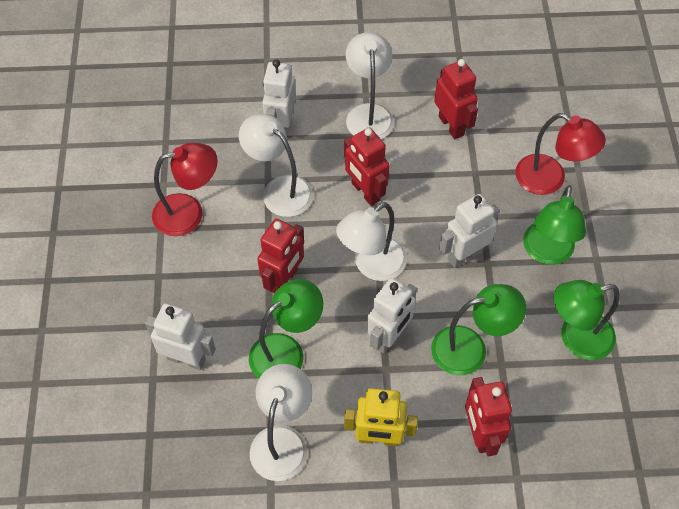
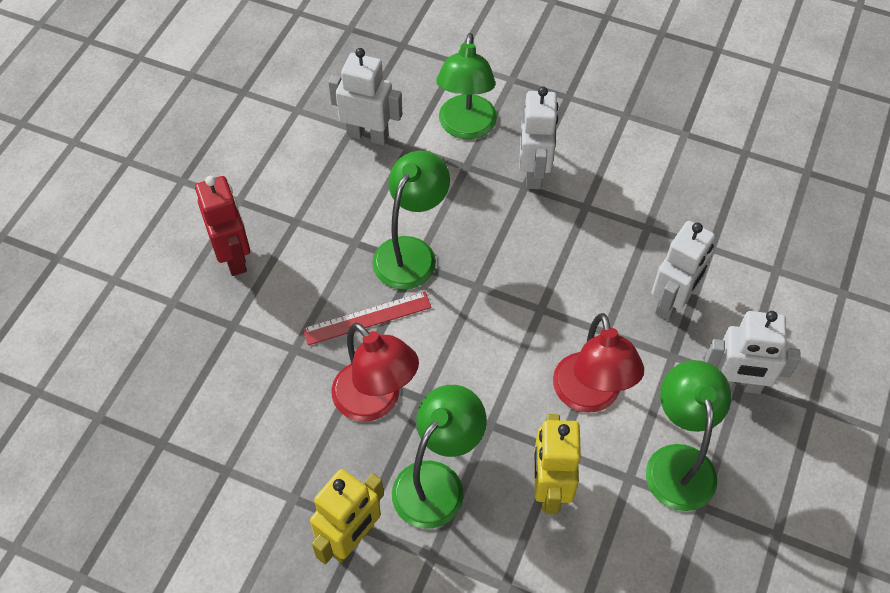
red robot: [257,219,304,293] [344,127,390,206] [434,59,478,139] [465,377,512,456] = 4 -> [195,176,250,276] = 1
red ruler: none = 0 -> [303,291,432,345] = 1
white lamp: [239,114,313,217] [250,364,312,481] [336,202,407,281] [346,32,394,139] = 4 -> none = 0
yellow robot: [344,388,418,446] = 1 -> [310,469,384,564] [534,414,581,514] = 2

